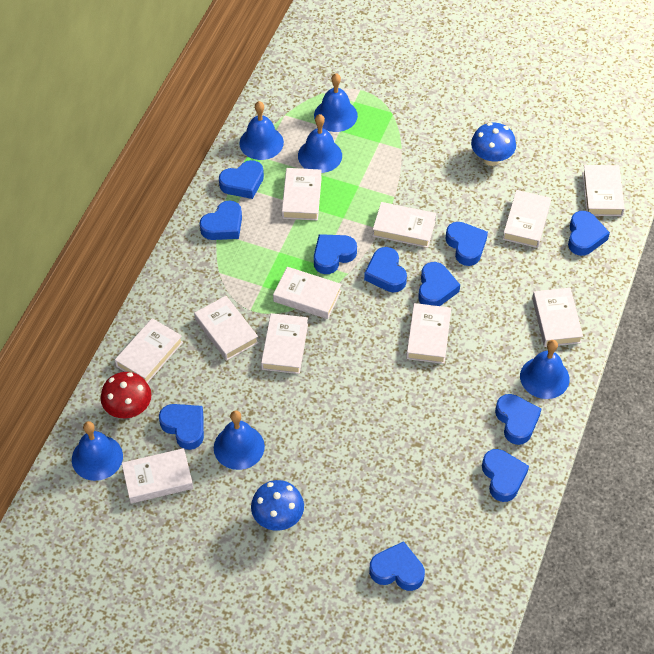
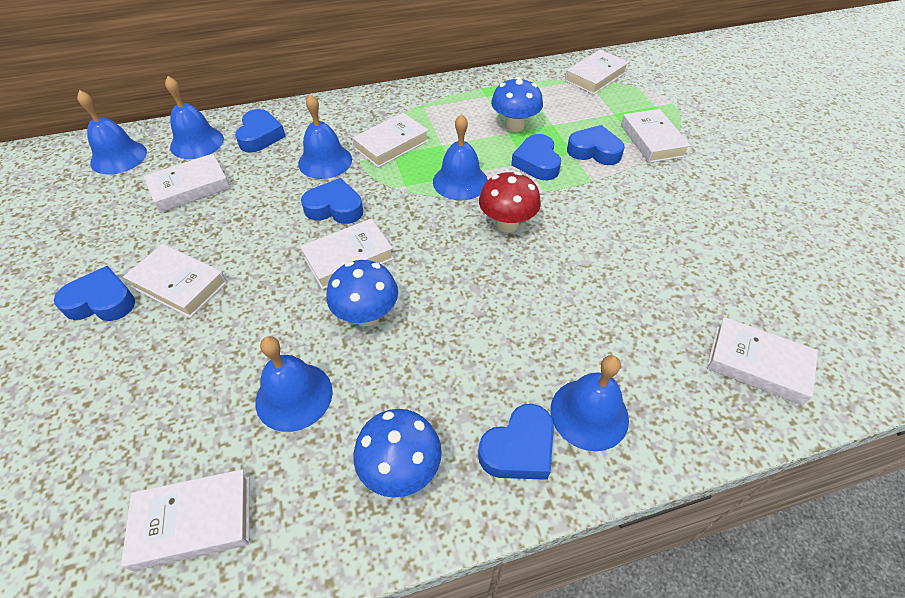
blue heart: [159,404,204,450] [200,200,242,240] [219,160,264,199] [314,234,357,274] [364,247,407,292] [369,541,425,591] [418,262,460,306] [445,222,488,266] [482,449,529,502] [495,394,541,445] [568,211,610,256] = 11 -> [54,266,135,321] [235,109,286,153] [301,178,363,224] [478,404,554,480] [511,134,561,180] [567,125,625,165] = 6
blue mushroom: [251,480,304,531] [471,122,516,166] = 2 -> [326,260,398,327] [354,409,442,498] [491,77,543,132] = 3
white book: [115,318,183,383] [122,448,193,504] [194,296,258,361] [261,313,308,374] [273,267,342,319] [282,168,322,220] [372,202,436,248] [406,303,451,364] [503,190,551,248] [532,288,583,347] [582,165,625,216] = 11 -> [121,469,249,571] [123,244,227,318] [144,154,230,212] [300,219,394,289] [352,113,429,168] [565,50,629,95] [621,109,691,163] [707,317,818,405] = 8

